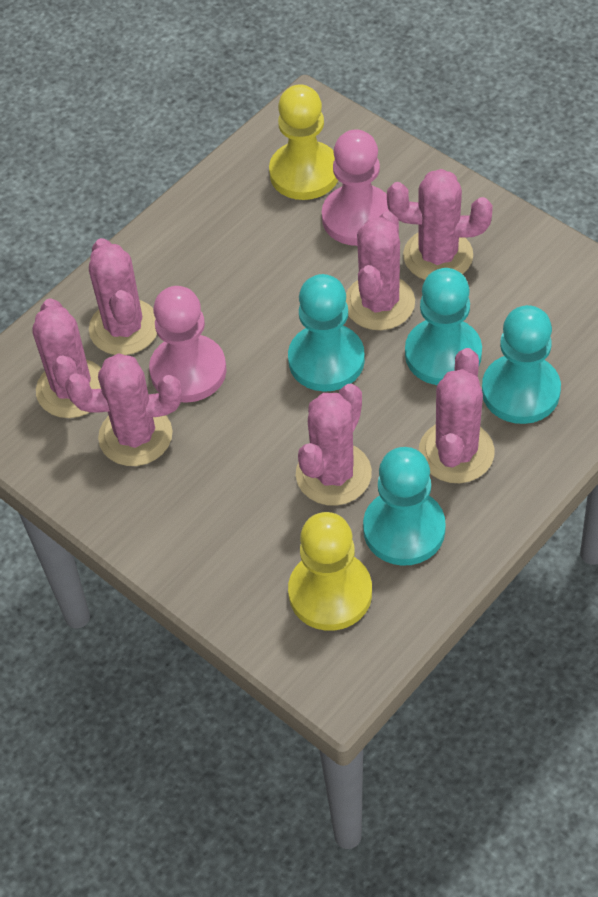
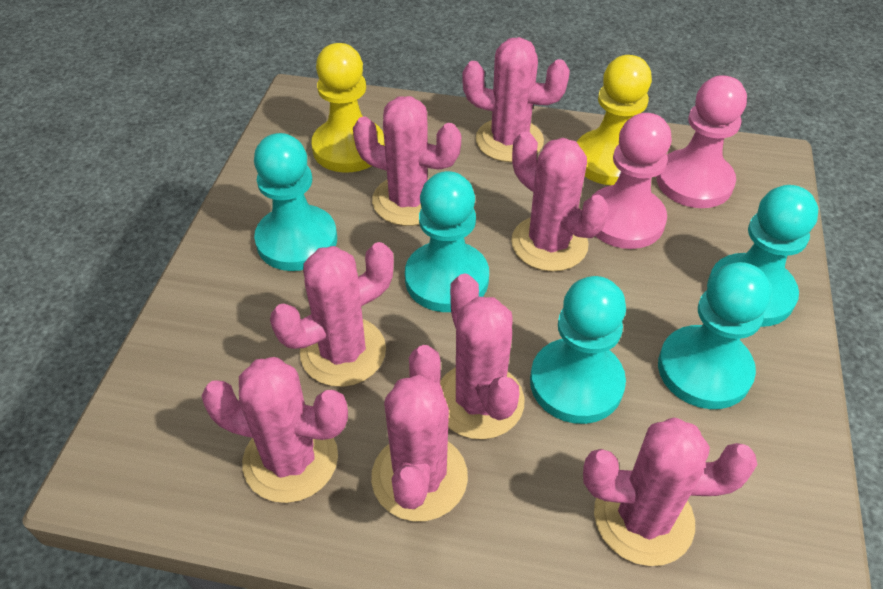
pink cactus: [32,298,101,418] [66,353,182,466] [89,238,157,355] [296,384,372,506] [346,211,415,330] [387,169,493,280] [419,348,495,483] = 7 -> [201,357,348,503] [270,242,394,387] [353,96,461,226] [371,345,468,521] [440,273,524,439] [462,37,570,162] [511,131,609,272] [583,417,757,566] = 8
turquoise pawn: [288,274,365,392] [363,447,446,566] [405,268,482,385] [482,305,561,424] = 4 -> [254,133,337,271] [405,171,489,312] [530,276,626,424] [658,262,772,409] [707,185,818,327] = 5

